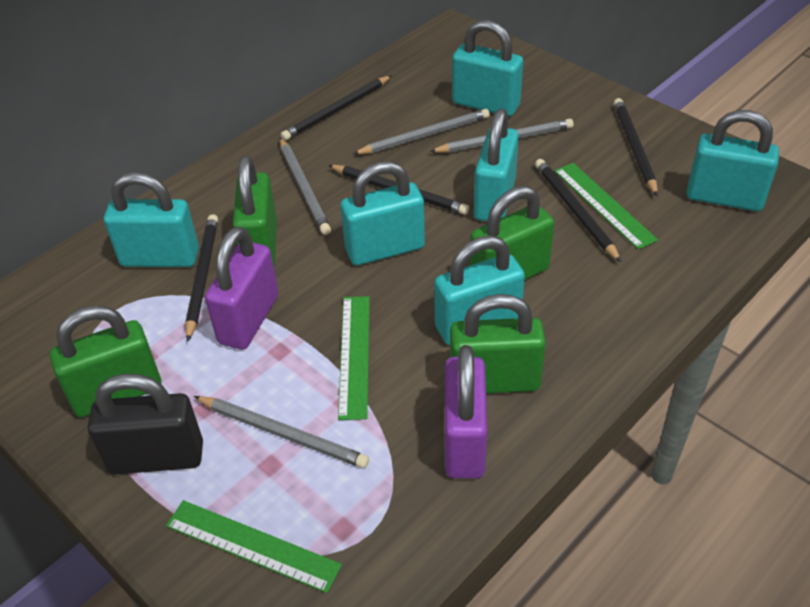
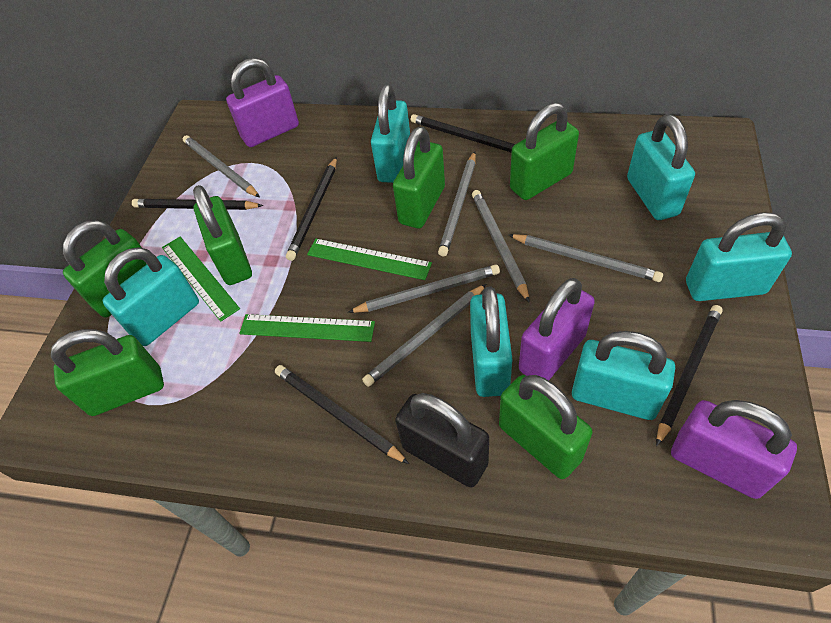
green padlock: [50,305,162,417] [233,156,277,266] [450,294,546,394] [470,186,554,280] = 4 -> [51,329,164,416] [63,220,147,318] [193,185,252,285] [393,127,445,229] [499,375,593,479] [510,103,579,200] = 6
grey pencil: [194,396,369,468] [280,138,331,235] [353,109,490,155] [429,119,574,153] = 4 -> [183,135,260,197] [348,265,500,313] [362,284,486,387] [438,151,476,257] [472,190,530,303] [508,234,663,282] = 6
purple padlock: [205,227,279,349] [445,345,487,479] = 2 -> [226,58,299,147] [519,278,595,381] [671,400,797,499] = 3

